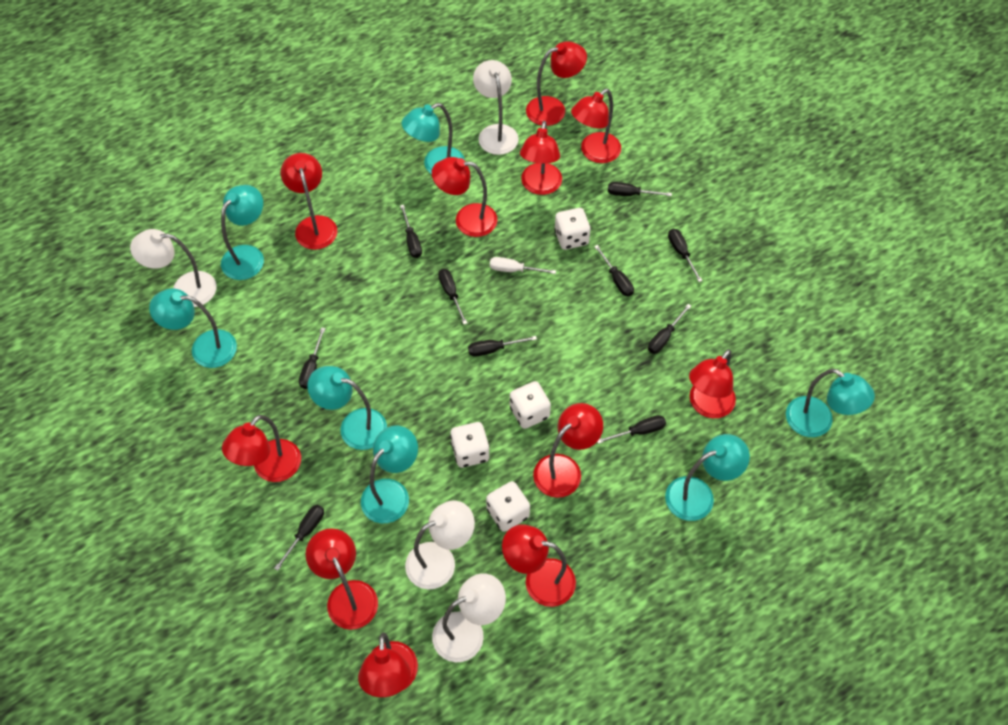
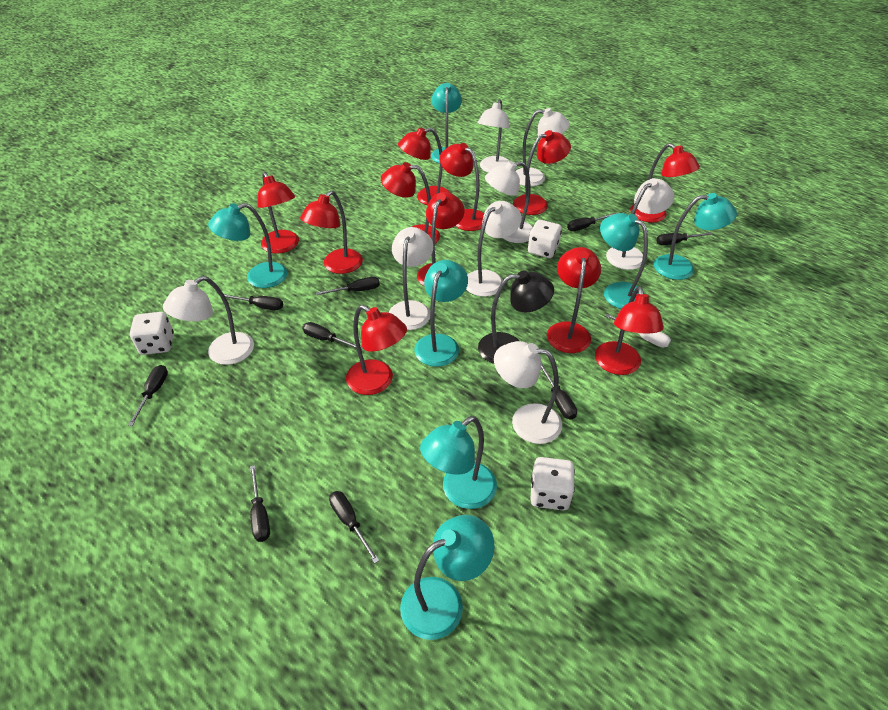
black lamp: none = 0 -> [478,271,554,364] = 1
black screwdriver: [274,505,324,571] [299,327,326,389] [400,205,422,258] [438,269,467,324] [468,336,537,357] [594,245,634,296] [597,415,666,444] [608,182,672,196] [648,304,691,354] [668,229,702,282] = 10 -> [128,365,168,426] [224,294,283,310] [250,465,270,542] [302,322,363,350] [316,277,380,295] [329,491,379,564] [541,363,577,420] [567,213,617,231] [656,232,713,245] = 9
white dice: [450,422,490,468] [486,481,530,532] [510,381,551,429] [554,208,591,250] = 4 -> [130,312,174,355] [528,220,562,258] [530,457,575,510] = 3
white lamp: [130,229,217,307] [405,501,475,589] [432,573,506,662] [473,60,519,155] = 4 -> [163,276,254,365] [389,227,433,330] [466,201,522,297] [478,99,510,173] [485,161,533,243] [494,341,562,444] [516,108,570,186] [606,178,674,270] = 8

